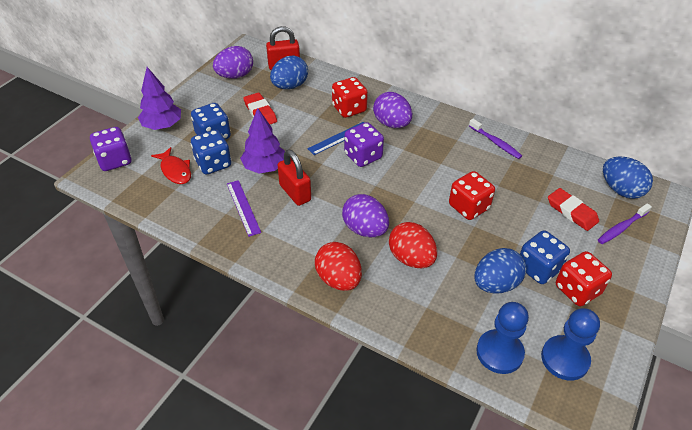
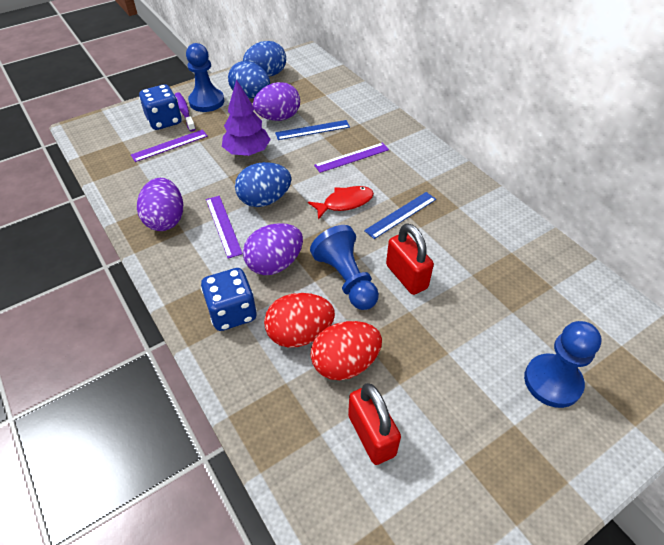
blue dice: [191,103,231,139] [191,130,231,175] [520,230,570,284] = 3 -> [139,84,182,130] [201,268,257,331] = 2
blue pawn: [476,302,529,374] [541,308,600,381] = 2 -> [186,43,224,112] [310,225,379,310] [524,321,602,408] = 3
blue ruler: [307,122,364,155] = 1 -> [275,120,350,140] [364,192,436,239] = 2
purple dice: [90,127,132,171] [344,122,384,167] = 2 -> none = 0
purple ruler: [227,180,261,237] = 1 -> [131,130,208,162] [206,196,243,259] [314,143,389,173] = 3
purple toothbrush: [469,119,522,159] [598,203,652,244] = 2 -> [175,92,196,132] = 1
purple tree: [138,67,181,130] [240,108,285,173] = 2 -> [222,79,271,156] = 1
red dice: [332,77,368,118] [449,171,495,220] [556,251,612,306] = 3 -> none = 0
red eraser: [243,92,277,124] [548,188,599,231] = 2 -> none = 0

